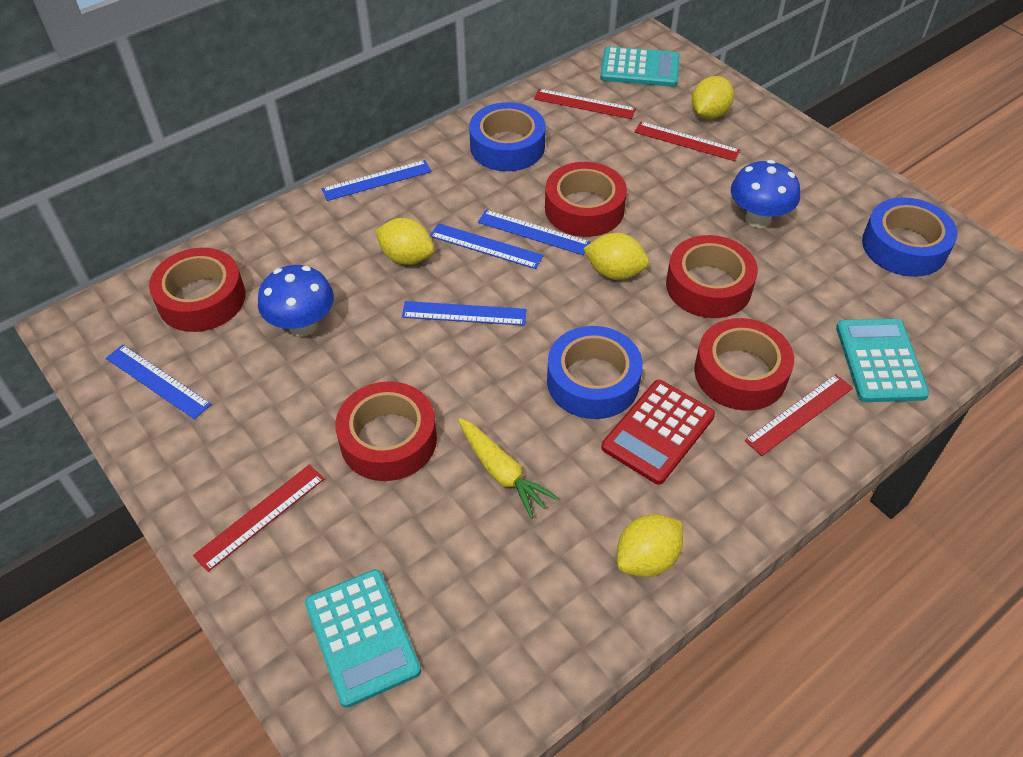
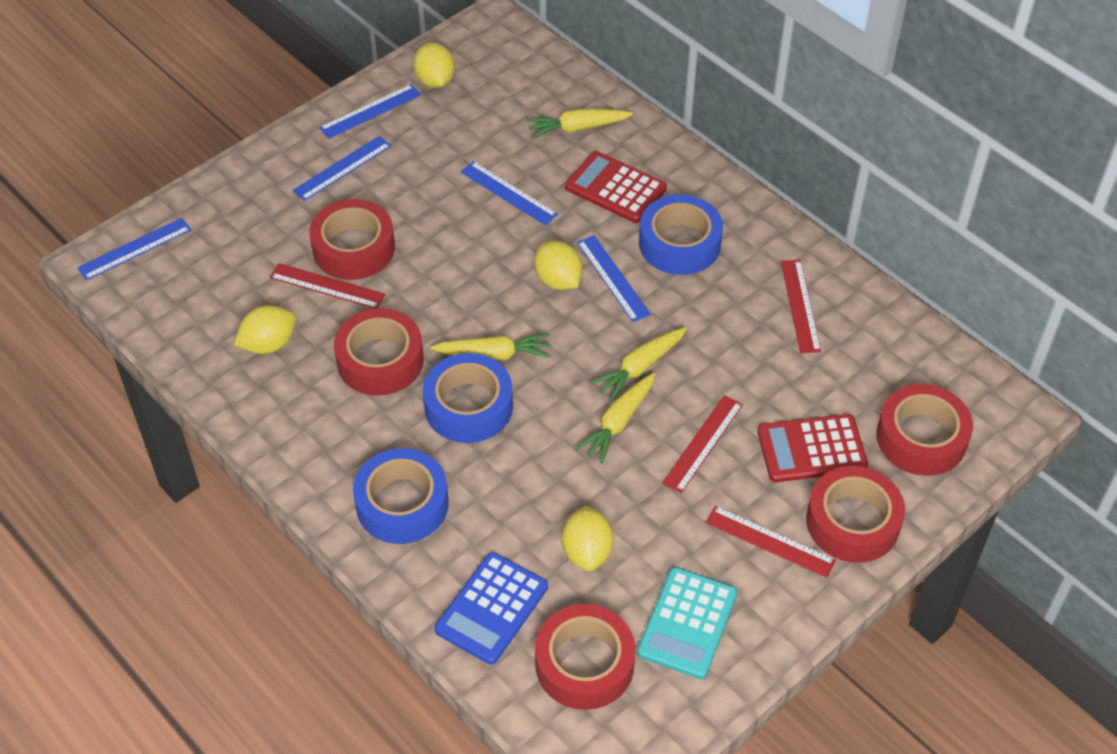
blue calculator: none = 0 -> [435,552,548,665] = 1
blue mushroom: [258,265,334,336] [731,160,800,228] = 2 -> none = 0
red calculator: [601,380,715,485] = 1 -> [565,151,667,223] [758,414,868,482] = 2
turquoise calculator: [305,569,421,708] [600,46,680,87] [836,319,929,402] = 3 -> [637,567,738,679] = 1
yellow carrot: [458,418,558,519] = 1 -> [431,333,550,360] [526,109,633,138] [575,373,655,464] [590,327,687,402] = 4

